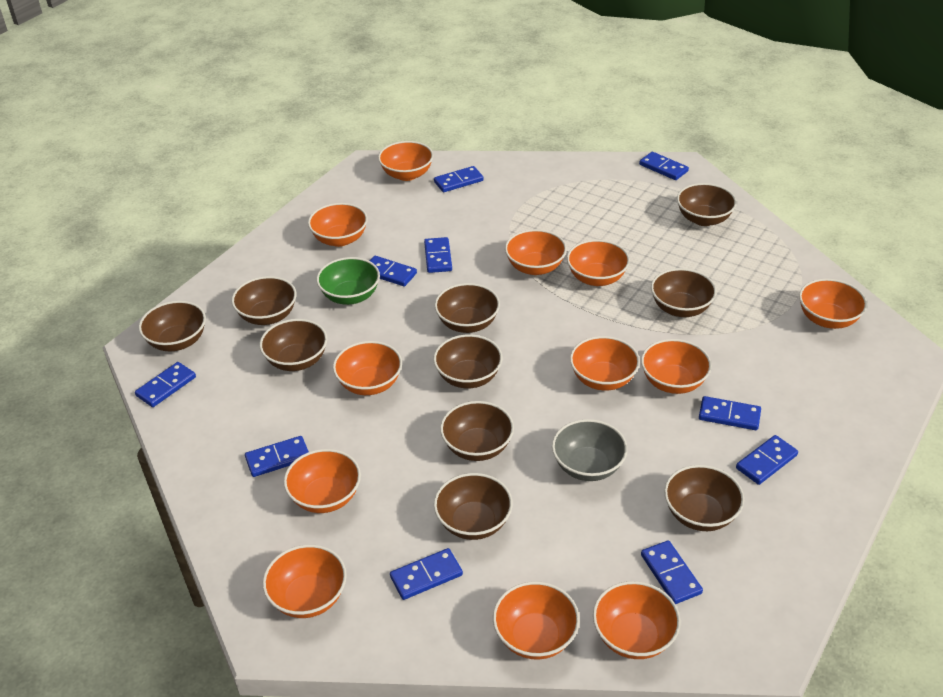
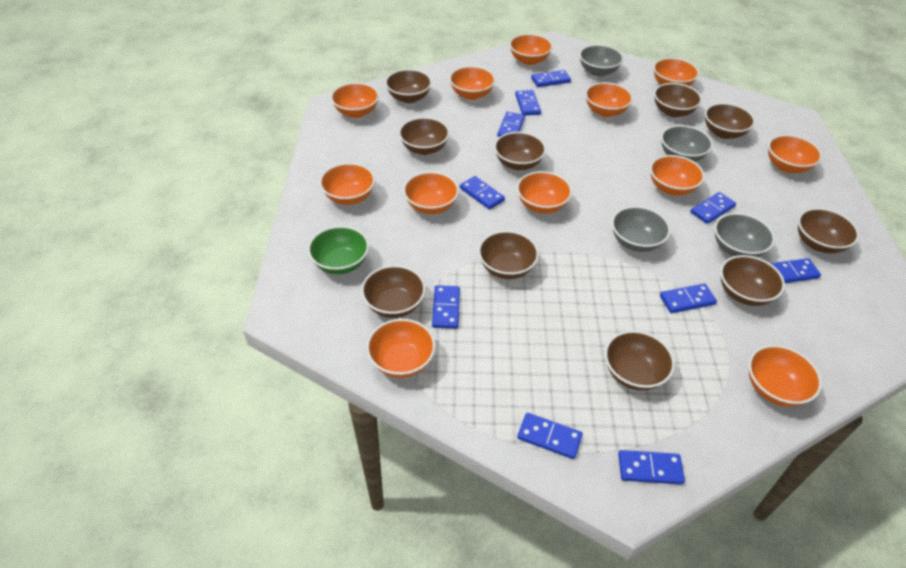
grey bowl: [552,419,628,481] = 1 -> [579,45,624,77] [612,206,671,252] [661,125,713,162] [714,213,775,257] = 4

